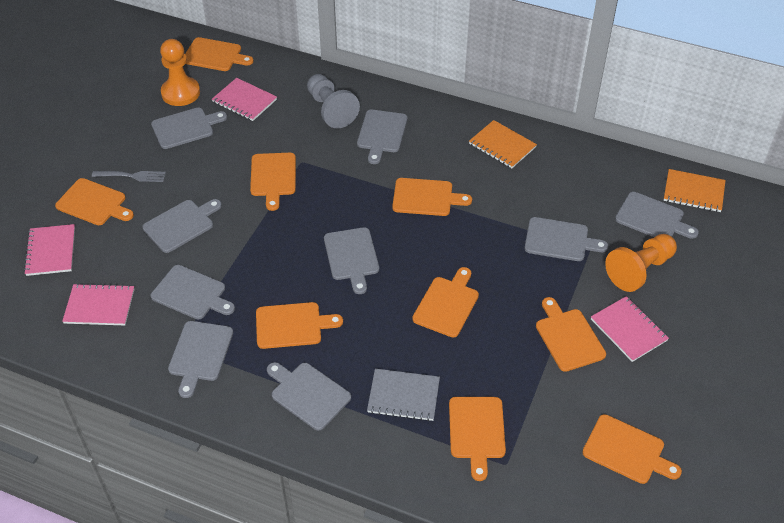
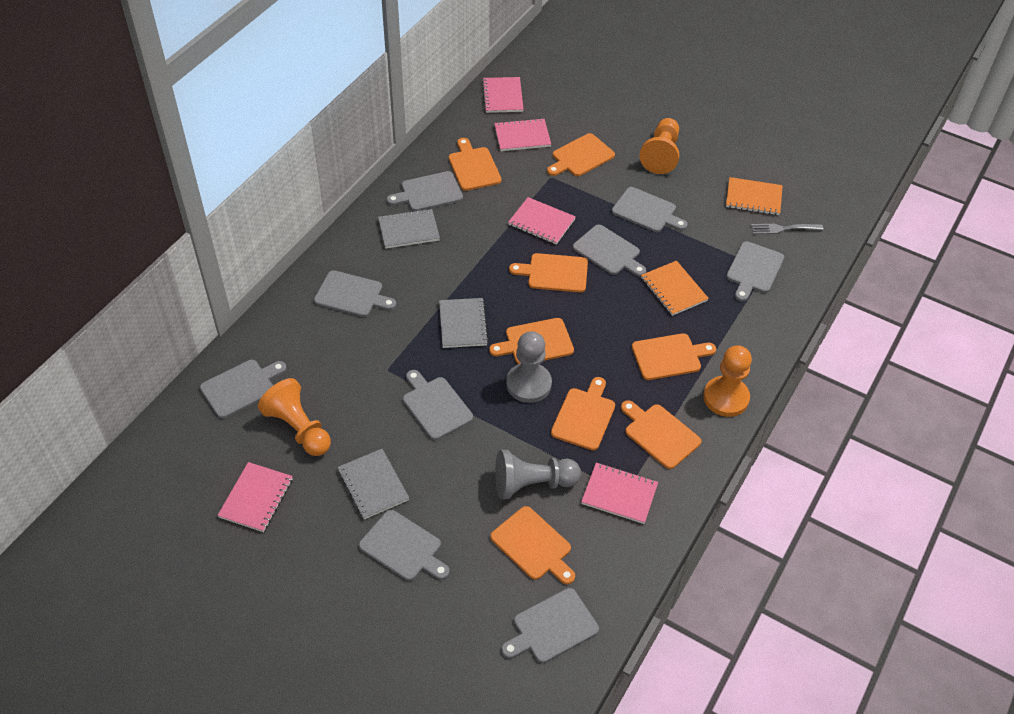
grey notebook: [367,369,440,421] = 1 -> [338,449,409,519] [378,209,440,249] [439,298,489,348] = 3
grey pawn: [307,74,360,128] = 1 -> [495,450,581,499] [506,331,552,403] = 2
orange cutting board: [55,178,134,225] [185,37,253,71] [250,153,296,211] [256,302,343,349] [392,178,472,216] [412,267,479,337] [449,397,506,481] [536,297,606,372] [582,414,682,484] = 9 -> [449,138,502,191] [489,318,574,364] [490,506,575,584] [509,253,588,293] [547,133,615,176] [551,377,615,450] [621,400,702,469] [632,333,716,380] = 8
orange pawn: [160,39,200,106] [605,234,677,292] = 2 -> [258,378,331,456] [639,118,679,174] [703,345,752,417] = 3
pink notebook: [24,224,75,276] [62,283,134,325] [212,78,277,121] [591,296,669,362] = 4 -> [217,462,293,532] [482,77,524,113] [494,118,551,151] [508,197,576,244] [581,463,658,524] = 5

